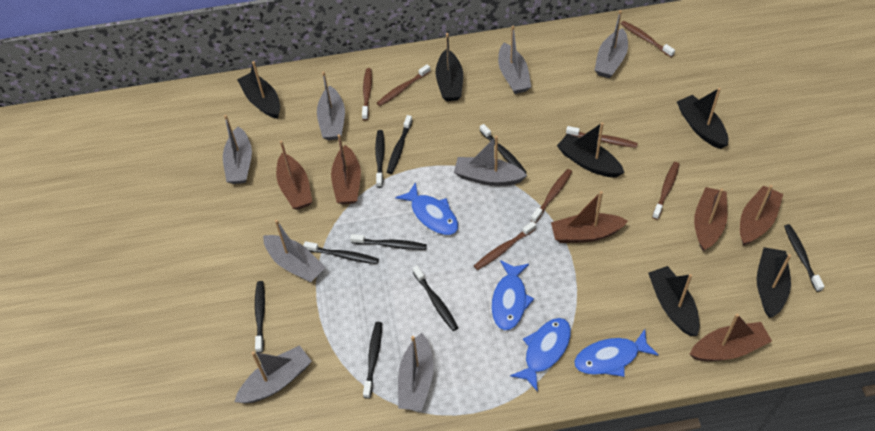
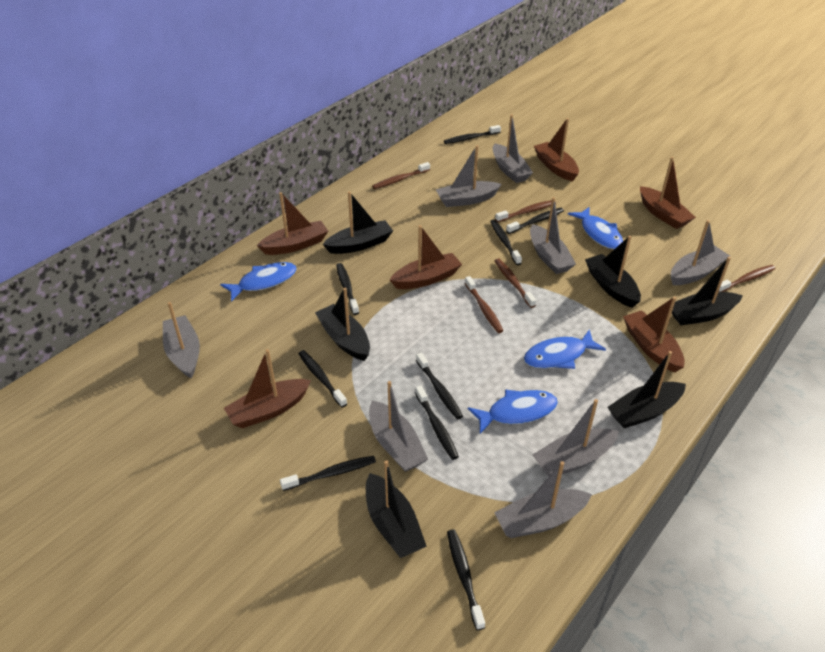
brown toothbrush: [362,68,372,120] [377,64,431,106] [474,221,536,270] [531,169,572,223] [566,126,638,148] [621,21,675,57] [652,162,680,220] = 7 -> [372,162,430,189] [465,276,503,333] [495,200,556,222] [495,259,536,308] [719,265,776,292] = 5

